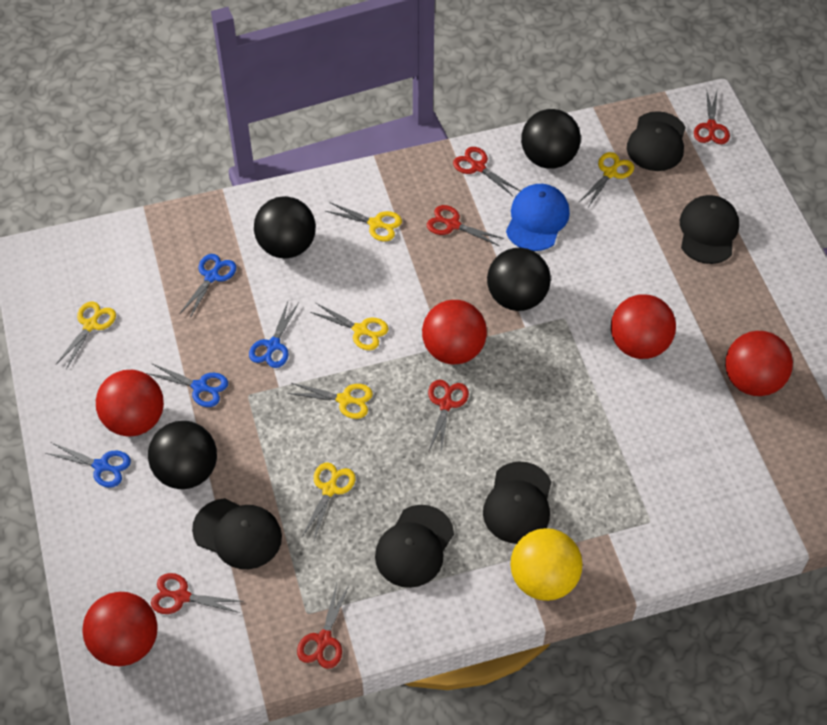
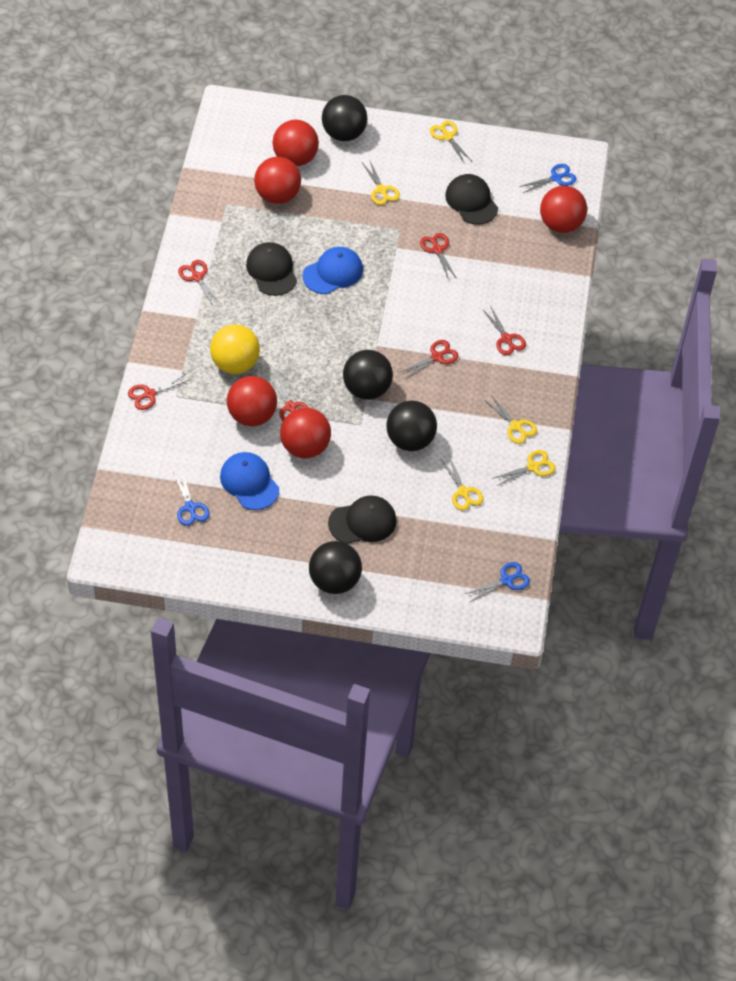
black cap: [192,498,282,569] [375,505,454,588] [483,461,551,544] [627,111,686,171] [680,195,739,264] = 5 -> [246,242,297,296] [328,495,396,544] [445,174,498,225] = 3
blue cap: [506,184,570,251] = 1 -> [220,452,279,510] [303,247,363,294] = 2
blue scissors: [45,443,131,488] [146,363,228,407] [180,254,236,318] [249,301,299,368] = 4 -> [173,470,210,526] [465,562,530,602] [519,164,577,193] = 3
yellow scissors: [56,301,116,369] [288,383,373,419] [302,463,355,540] [310,303,388,350] [325,202,402,241] [579,152,634,207] = 6 -> [362,161,400,205] [430,121,471,164] [441,456,484,510] [484,395,537,444] [492,450,556,486] = 5

